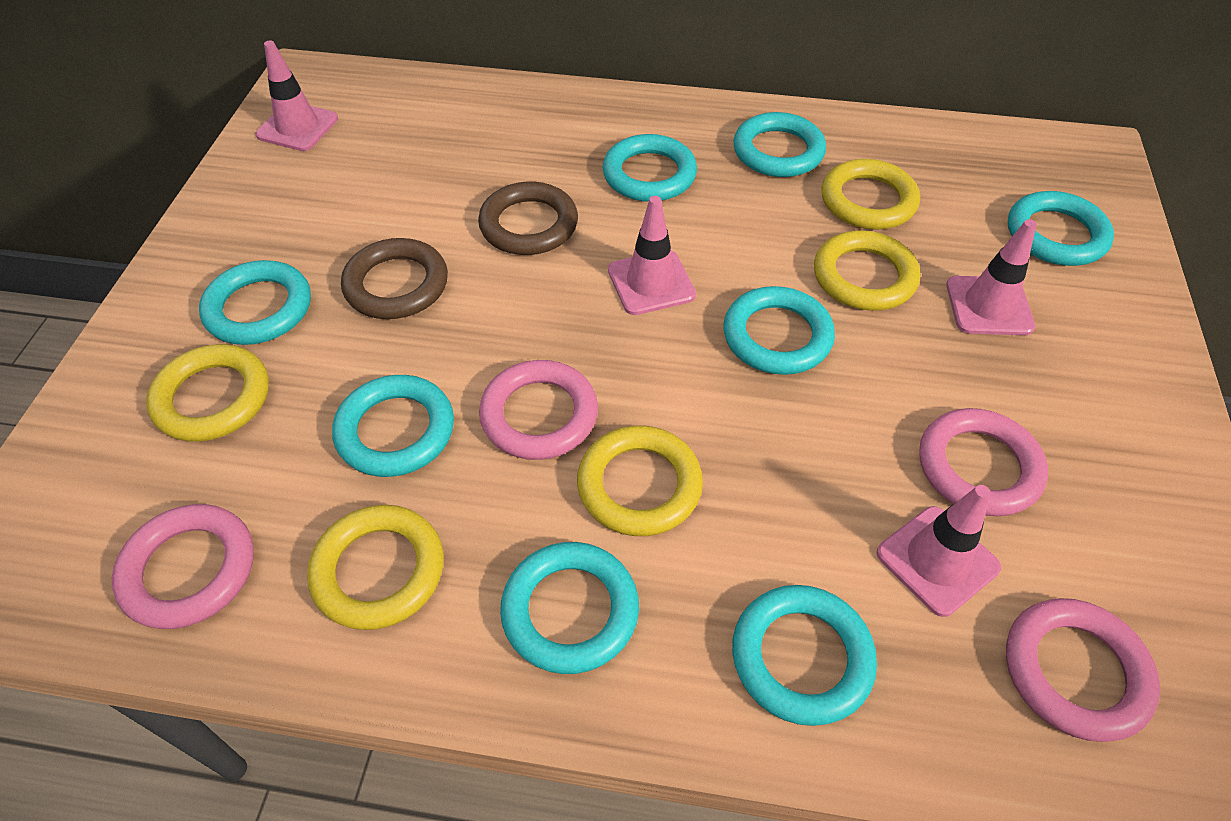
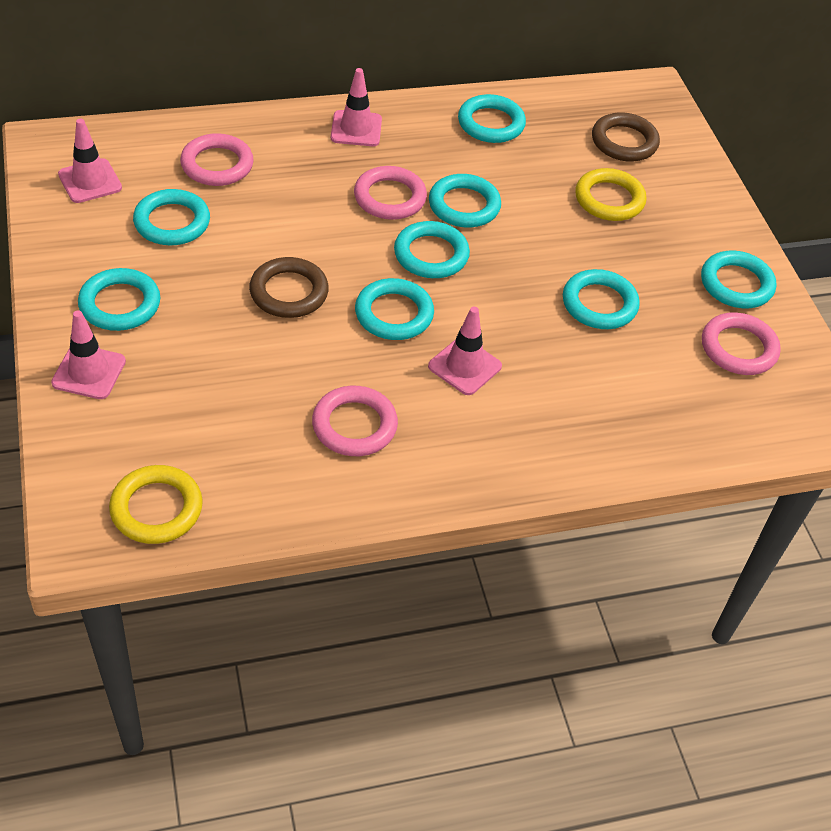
yellow ring: [146,344,269,442] [307,505,444,630] [577,425,703,536] [814,230,920,311] [822,159,920,230] = 5 -> [109,465,203,544] [575,168,647,221] = 2

